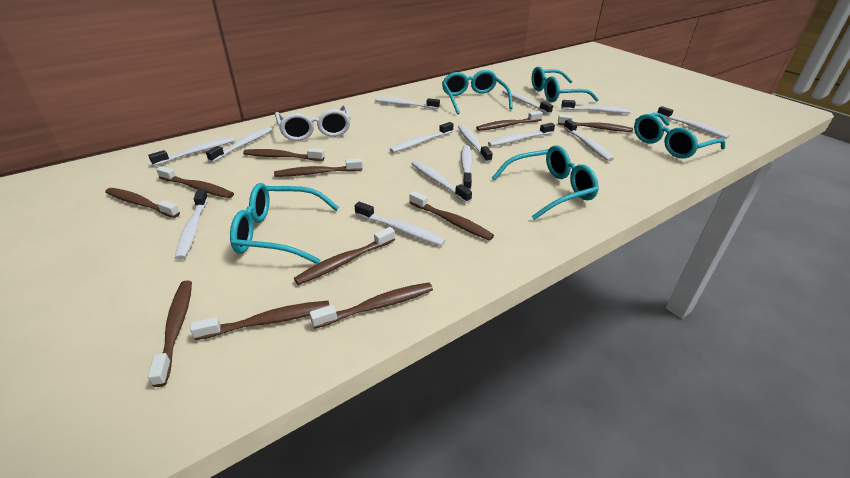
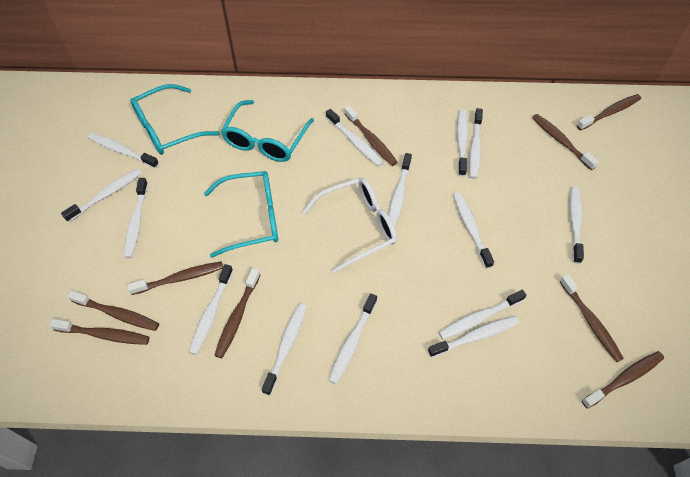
brown toothbrush: [105,188,180,218] [148,280,192,387] [156,166,234,198] [190,301,330,340] [243,148,325,161] [274,158,363,177] [294,227,395,285] [310,282,433,329] [409,191,494,241] [476,111,543,131] [558,114,633,132] = 11 -> [50,319,149,345] [68,291,159,331] [127,261,223,295] [214,268,260,358] [344,105,398,166] [532,114,599,170] [559,274,624,362] [577,94,641,131] [582,351,664,409] = 9
turquoise glasses: [230,183,339,264] [442,70,513,114] [492,145,599,220] [532,66,599,102] [634,113,725,158] = 5 -> [130,84,219,155] [204,171,278,258] [221,100,314,162] = 3

